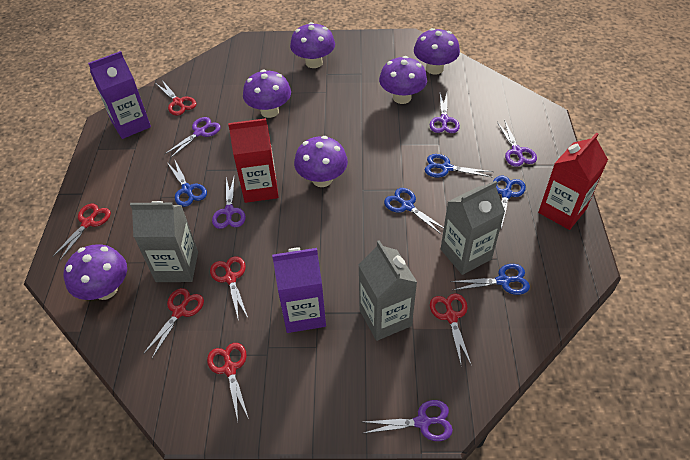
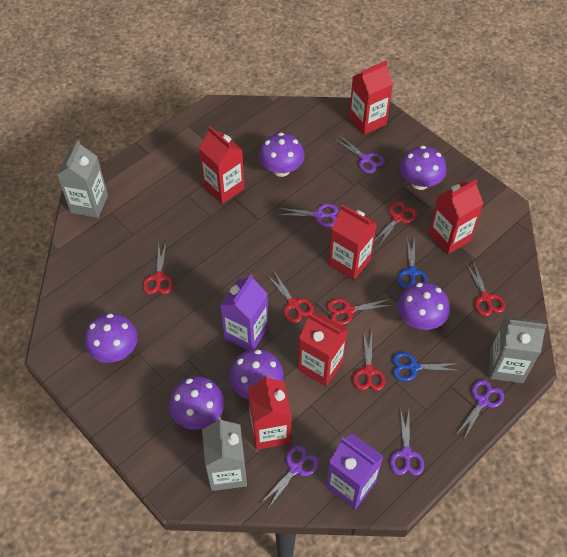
blue scissors: [168,161,207,207] [384,188,444,235] [425,154,493,178] [450,264,530,295] [494,176,526,229] = 5 -> [392,352,460,381] [398,237,428,288] = 2
red carton: [228,118,279,203] [538,133,608,230] = 2 -> [199,126,244,204] [248,374,291,450] [298,312,348,386] [329,205,377,280] [349,61,393,135] [429,179,484,254] = 6

